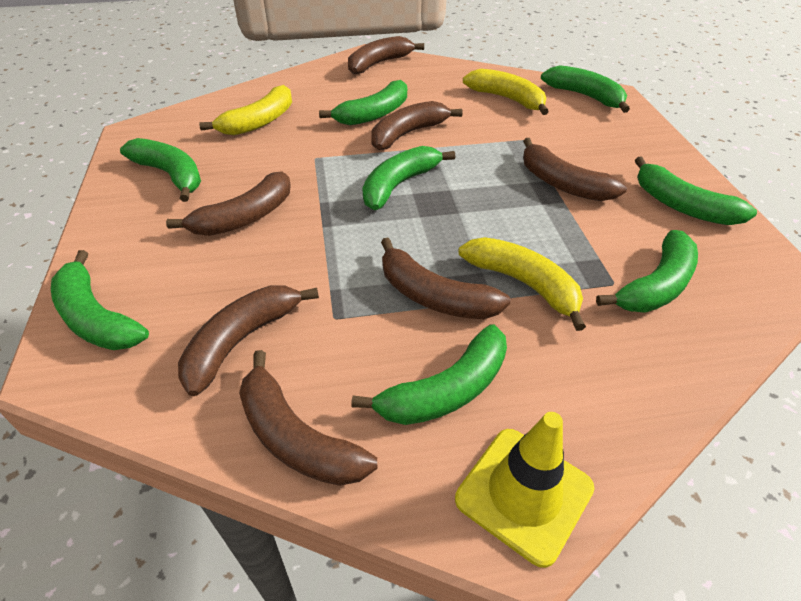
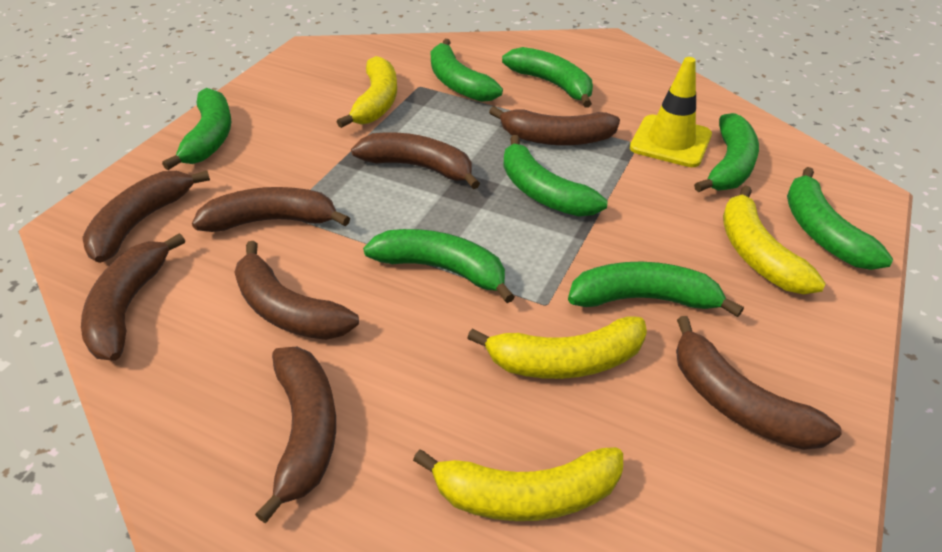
brown banana: [166,172,291,236] [178,285,319,396] [239,350,377,486] [348,36,424,74] [371,101,463,150] [381,238,511,319] [523,138,627,201] = 7 -> [81,233,185,360] [82,171,210,263] [192,187,350,232] [234,241,359,340] [255,347,336,523] [351,132,480,189] [489,106,620,145] [676,316,842,450] = 8
yellow banana: [199,85,292,135] [459,237,586,331] [463,69,549,115] = 3 -> [337,56,397,128] [413,447,623,521] [467,316,647,379] [723,185,826,294] = 4

